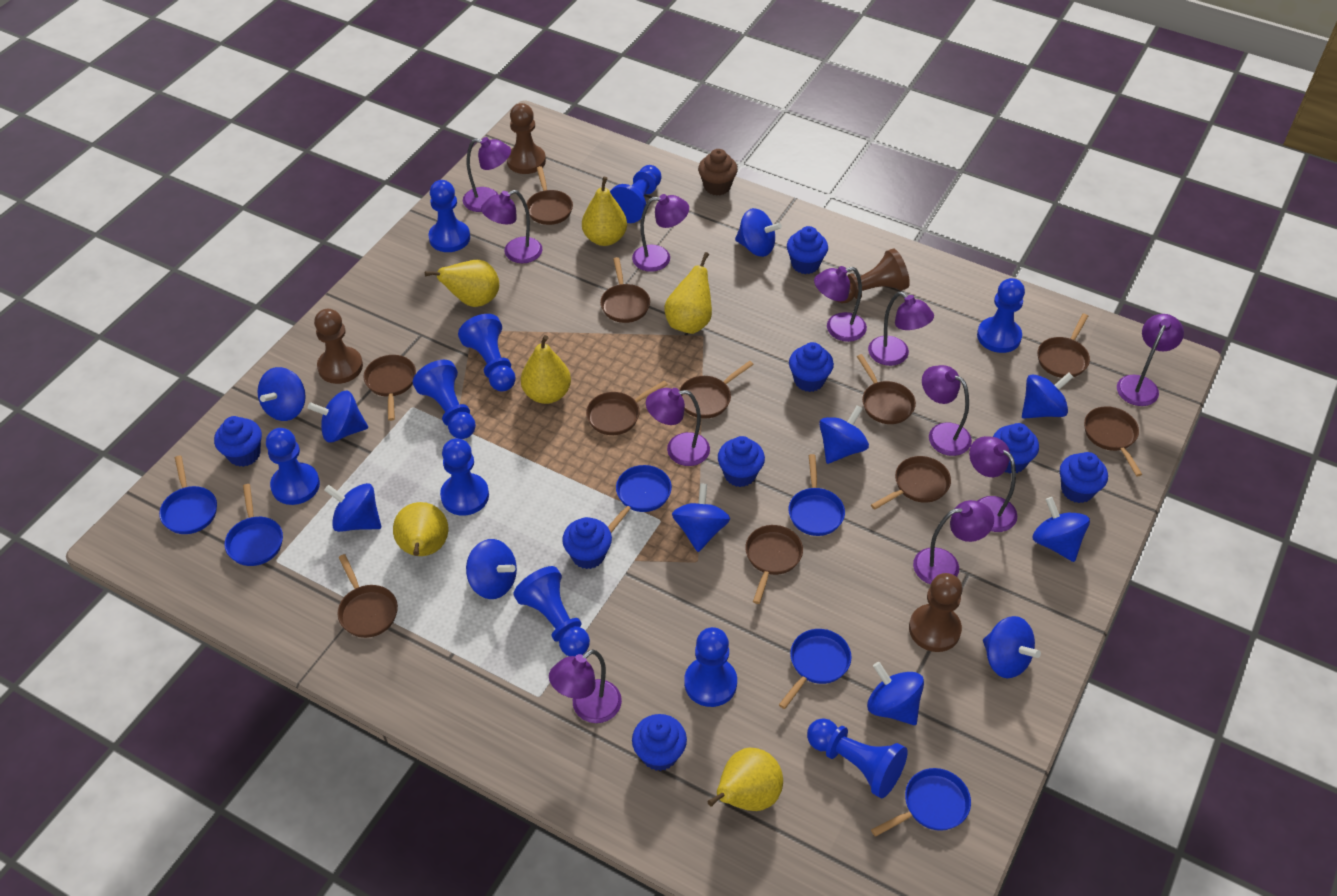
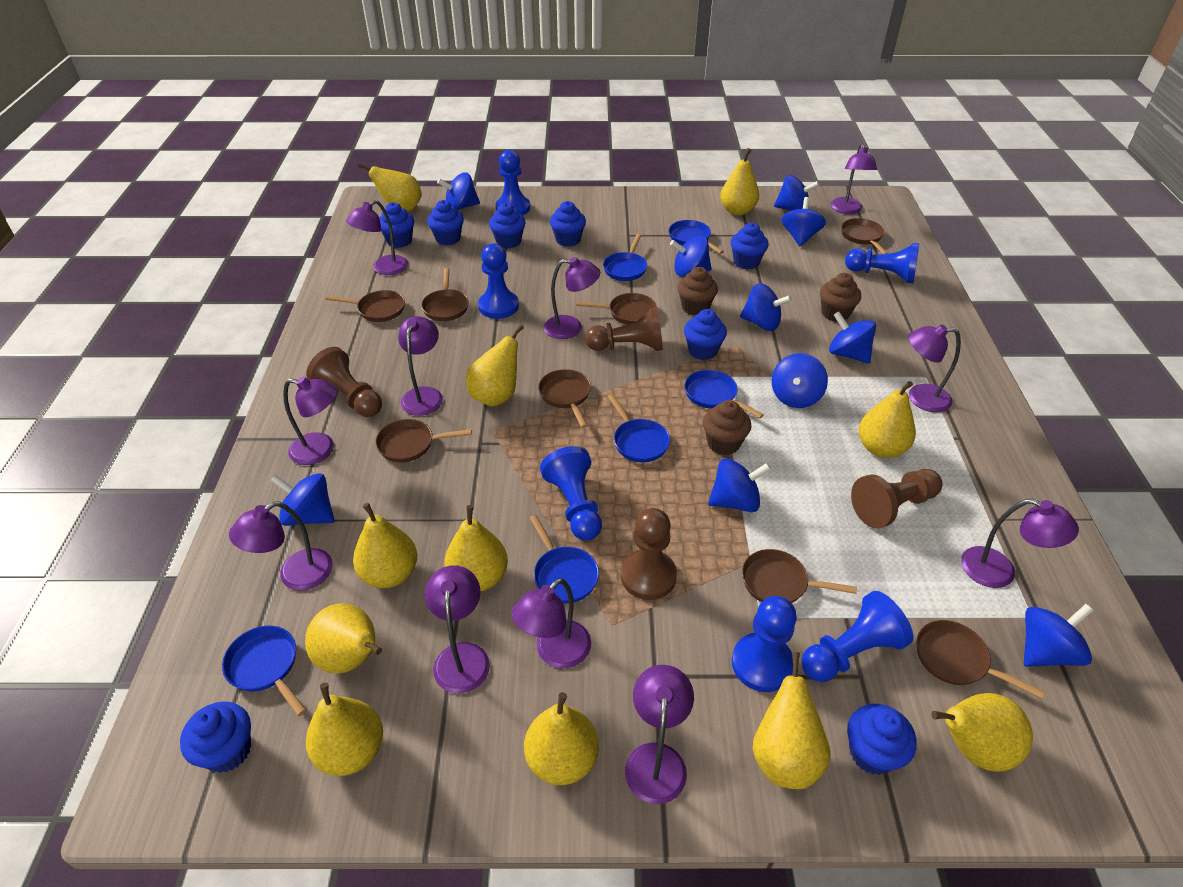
blue pawn: [266,428,320,505] [413,360,476,439] [428,180,470,252] [440,438,489,516] [458,314,516,392] [513,566,590,656] [610,165,661,223] [684,627,737,707] [807,718,908,799] [977,278,1025,353] = 10 -> [478,244,519,319] [495,150,530,216] [540,446,602,540] [732,596,797,692] [801,591,913,682] [845,243,919,283] = 6
blue spinning top: [258,367,306,421] [308,391,368,442] [324,483,381,532] [466,539,517,599] [672,483,730,552] [735,208,782,257] [819,405,869,464] [867,662,924,725] [983,616,1041,678] [1022,372,1073,419] [1033,497,1090,562] = 11 -> [270,473,335,526] [437,172,480,210] [670,235,712,277] [708,458,771,512] [740,283,792,331] [772,353,828,408] [774,175,819,211] [782,197,826,246] [829,312,876,364] [1024,604,1093,667] = 10
brown cupcake: [698,149,738,196] = 1 -> [677,267,718,315] [703,400,751,455] [820,273,861,322] = 3
brown pan: [338,554,398,638] [364,355,416,421] [526,166,573,225] [586,381,668,435] [600,257,650,323] [679,361,754,419] [745,525,803,604] [857,354,916,424] [871,456,951,510] [1037,313,1090,378] [1084,406,1142,476] = 11 -> [325,290,405,322] [375,419,472,463] [421,268,469,321] [538,369,591,428] [576,293,657,324] [742,549,857,603] [841,218,888,254] [916,620,1044,699] = 8
yellow pear: [393,502,448,556] [425,260,499,307] [521,335,571,404] [582,177,627,246] [664,252,712,334] [708,748,783,811] = 6 -> [305,603,382,673] [306,683,383,776] [353,503,417,588] [358,163,422,212] [444,505,508,591] [466,324,524,407] [524,692,599,785] [720,148,759,216] [753,652,830,789] [859,381,916,458] [932,693,1033,772] = 11

